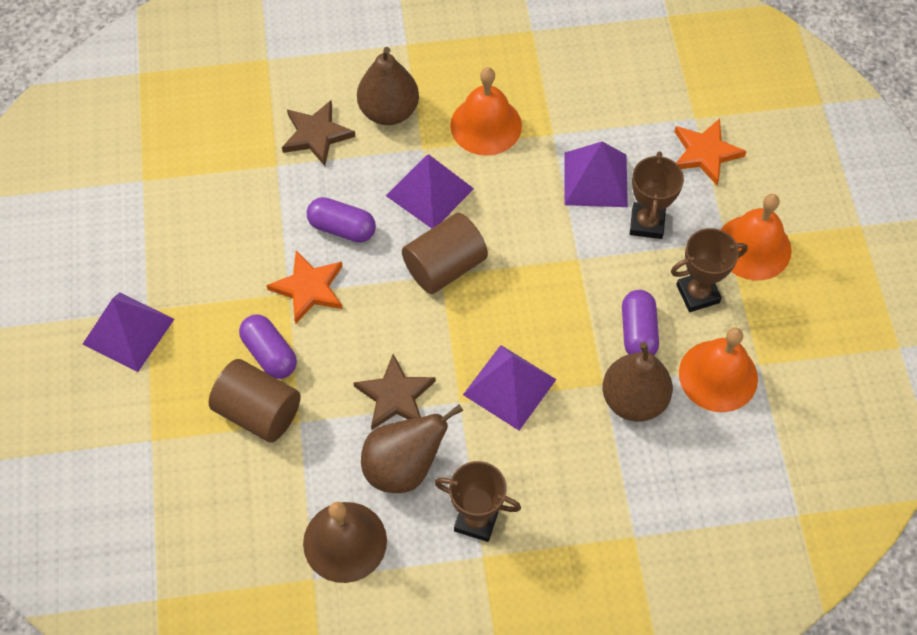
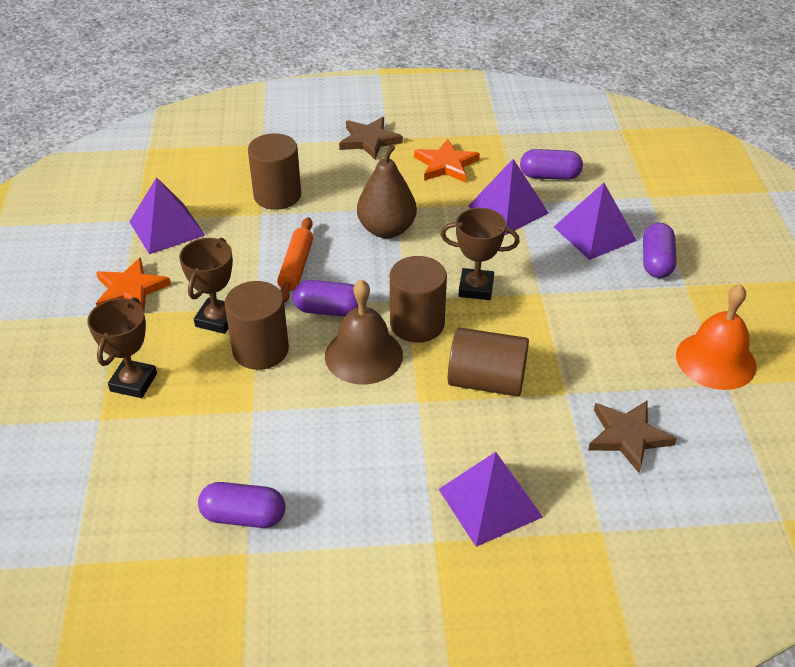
brown cylinder: [209,359,301,443] [402,213,488,294] = 2 -> [224,281,289,370] [248,133,301,210] [390,256,447,343] [448,328,529,396] = 4
brown pear: [357,47,419,125] [361,404,463,493] [602,342,673,422] = 3 -> [357,144,417,238] = 1
orange bell: [450,67,522,156] [679,327,758,412] [721,194,792,281] = 3 -> [676,284,757,390] = 1
orange rolling pin: none = 0 -> [277,217,313,303] = 1
purple capsule: [239,315,297,379] [307,197,376,243] [622,290,659,355] = 3 -> [198,482,285,528] [293,280,358,317] [520,149,583,180] [643,223,676,278] = 4

